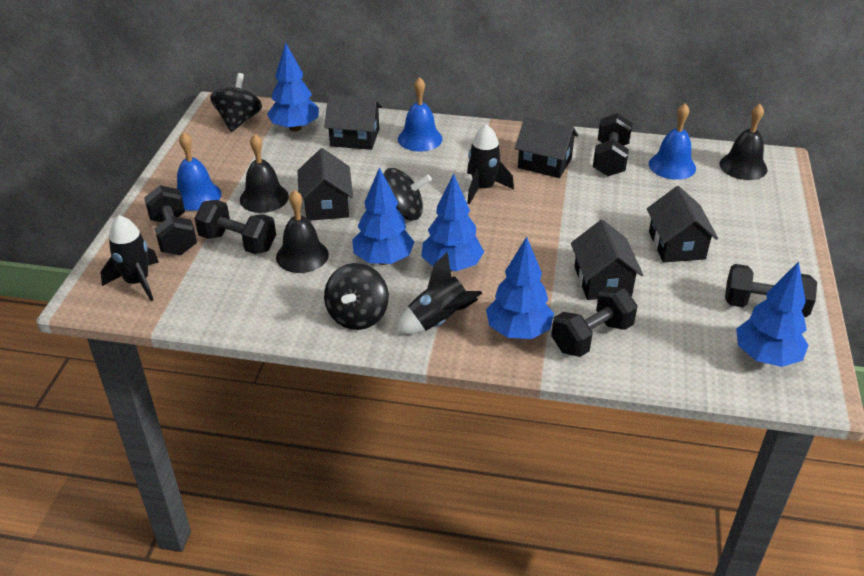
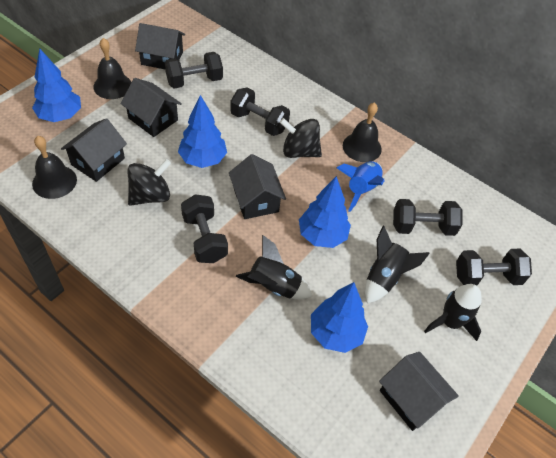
black spinning top: [210,73,262,132] [324,263,389,330] [383,168,432,221] = 3 -> [127,159,171,206] [280,118,322,158] = 2
blue bell: [177,132,221,211] [398,77,443,152] [649,103,696,180] = 3 -> none = 0
blue rocket: none = 0 -> [337,161,385,212] = 1
blue tree: [267,42,319,132] [352,167,414,265] [421,173,484,271] [486,237,554,339] [736,261,809,367] = 5 -> [32,49,81,122] [178,95,227,168] [299,176,351,248] [311,282,368,353] = 4

